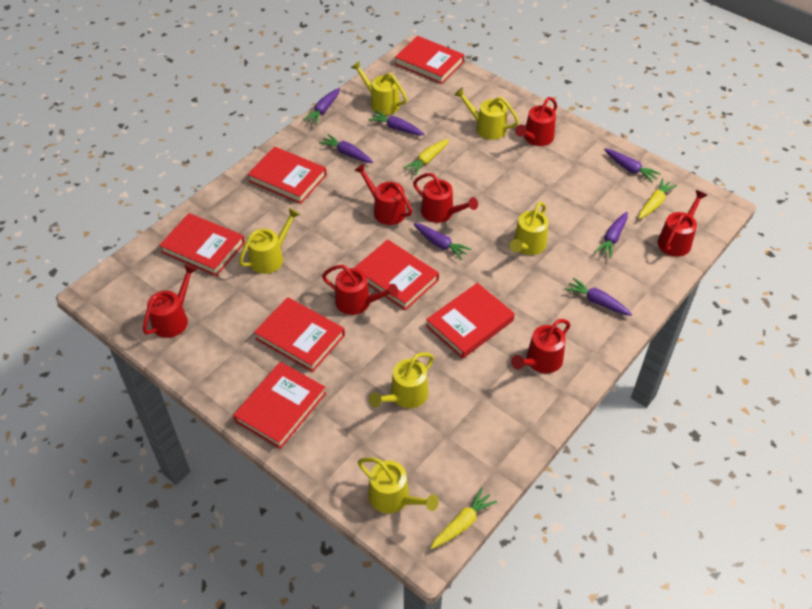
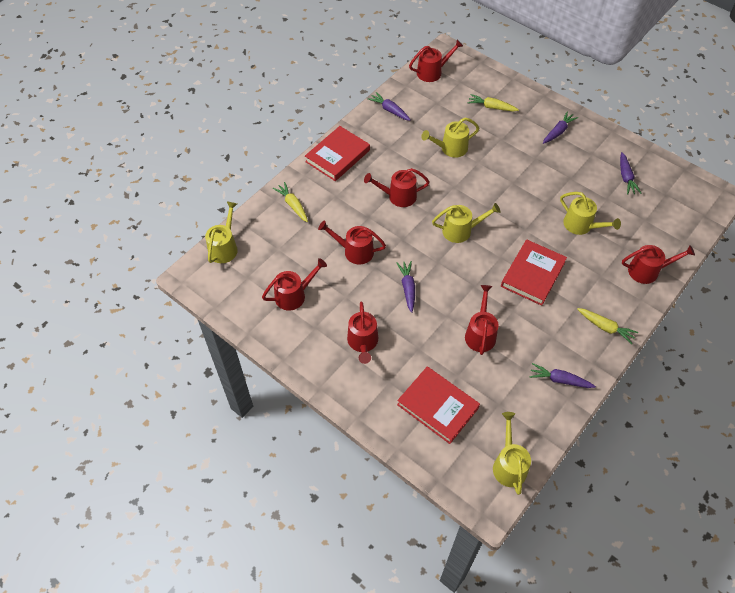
purple carrot: [303,88,340,125] [319,134,373,163] [368,111,425,135] [413,223,471,260] [565,278,632,316] [595,212,628,258] [604,148,661,182] = 7 -> [368,92,411,121] [397,261,415,313] [529,363,596,388] [543,111,578,144] [620,152,641,195] = 5
red book: [159,213,245,276] [233,362,326,449] [248,146,327,204] [254,297,345,372] [354,240,439,310] [395,36,464,84] [426,283,515,359] = 7 -> [305,126,370,181] [397,366,480,444] [501,240,567,306] = 3
yellow watering can: [239,208,300,274] [351,61,407,115] [358,457,439,514] [369,352,434,408] [454,87,519,140] [510,202,548,255] = 6 -> [205,202,238,263] [421,117,479,158] [432,203,500,243] [493,412,531,495] [560,192,621,235] = 5

